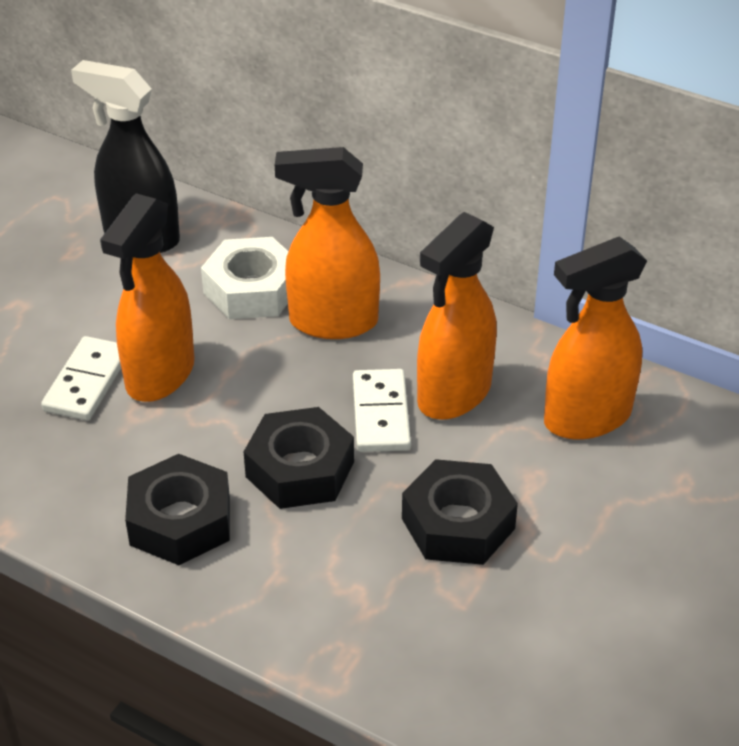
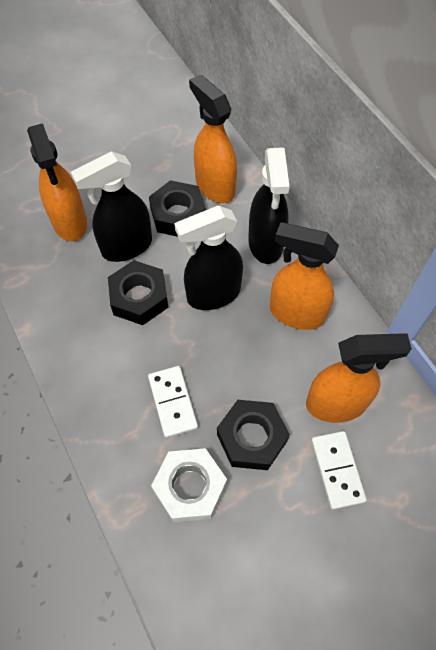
black spray bottle: [71,60,180,253] = 1 -> [71,151,152,262] [175,206,243,310] [248,147,290,264] = 3

